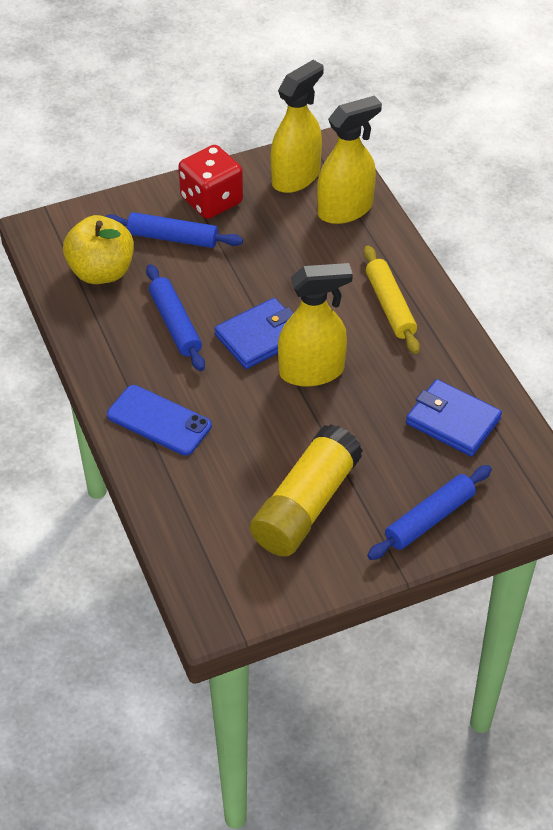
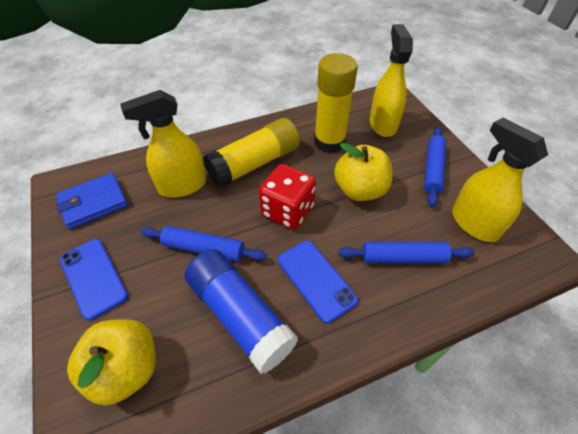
blue glue stick: none = 0 -> [185,249,298,374] = 1
blue phone: [107,385,212,456] = 1 -> [60,239,128,320] [278,241,358,323] = 2
blue wallet: [215,298,294,369] [406,379,502,456] = 2 -> [56,173,128,229] = 1
yellow apple: [63,215,134,284] = 1 -> [67,319,156,406] [334,143,393,201] = 2
yellow glue stick: [250,424,363,557] = 1 -> [203,118,300,188] [314,53,358,153] = 2
yellow rolling pin: [364,245,420,354] = 1 -> none = 0

